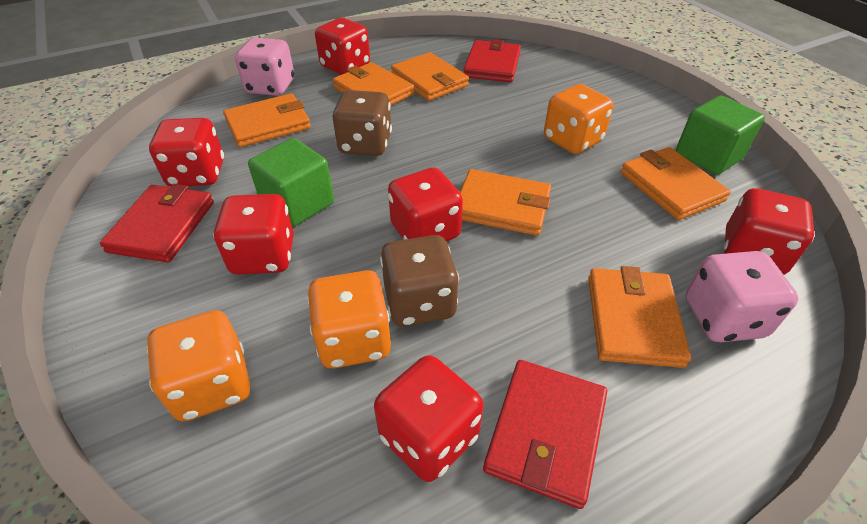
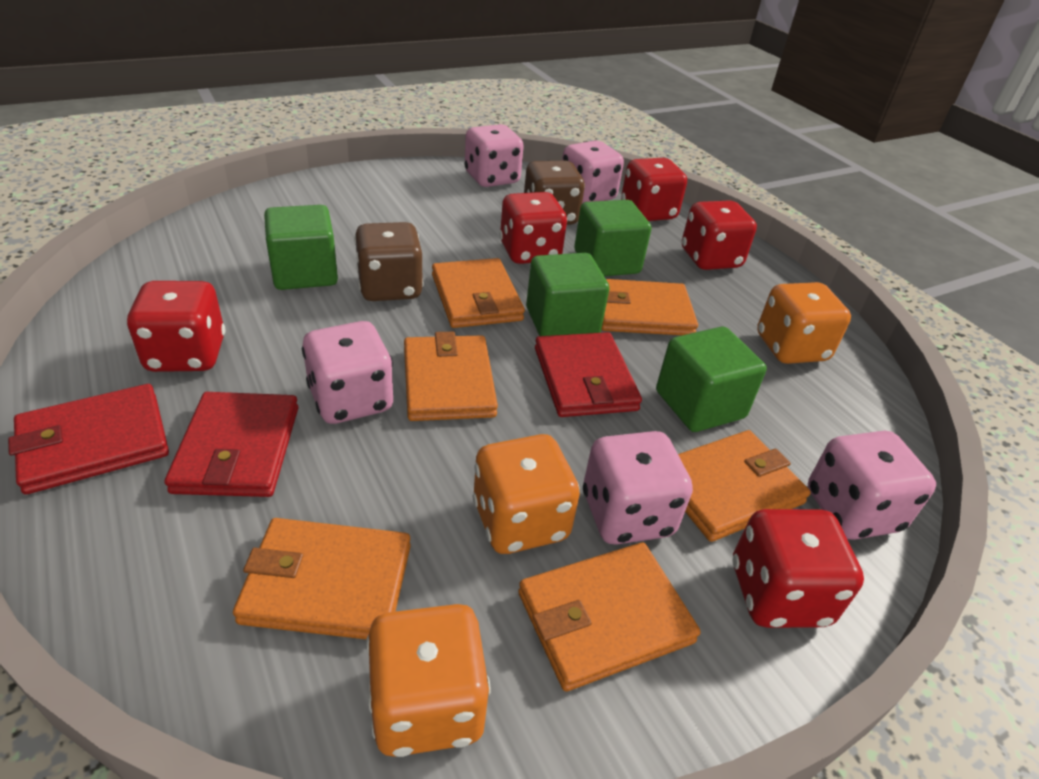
green cube: [248,138,334,227] [676,95,765,175] = 2 -> [264,205,338,290] [526,253,609,336] [574,200,651,276] [656,326,767,432] = 4
pink dice: [235,38,294,96] [686,251,798,342] = 2 -> [302,321,393,424] [464,124,524,187] [562,140,624,203] [583,431,693,545] [808,431,936,540] = 5
red dice: [149,118,224,187] [213,194,294,275] [315,18,370,75] [374,355,484,482] [388,168,463,242] [724,188,814,275] = 6 -> [127,281,225,372] [499,192,567,264] [621,158,687,221] [682,200,757,270] [732,509,864,628] = 5

